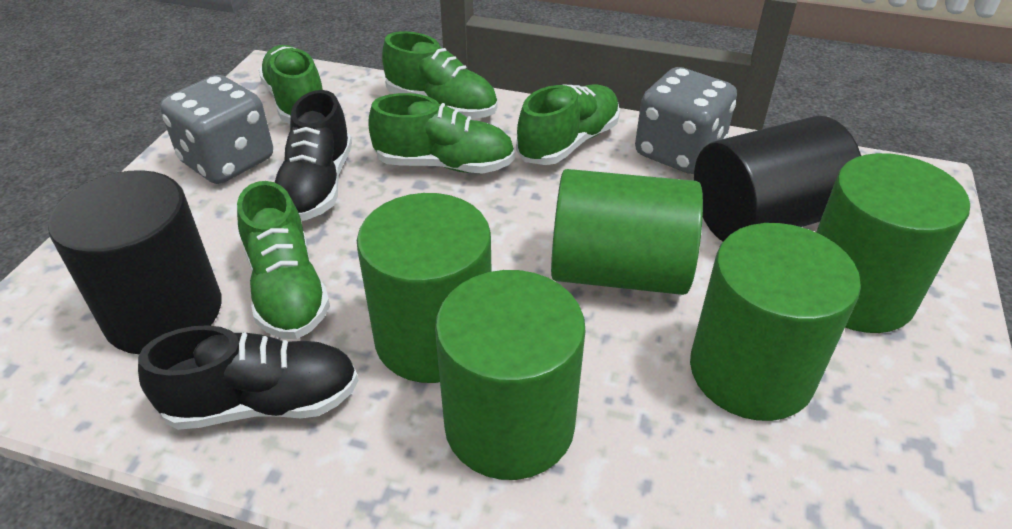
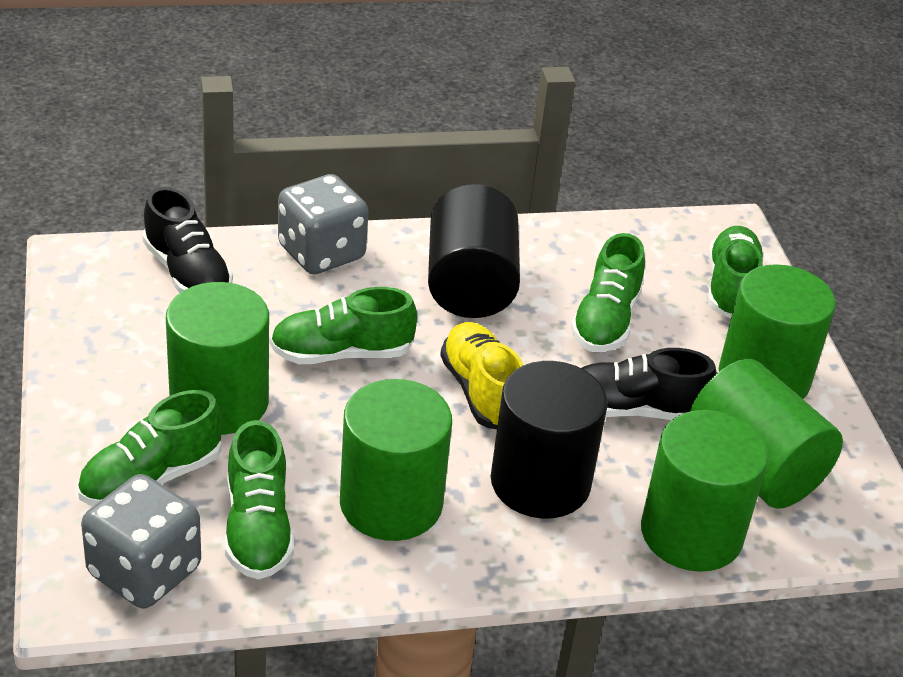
yellow shoe: none = 0 -> [440,322,523,429] = 1

